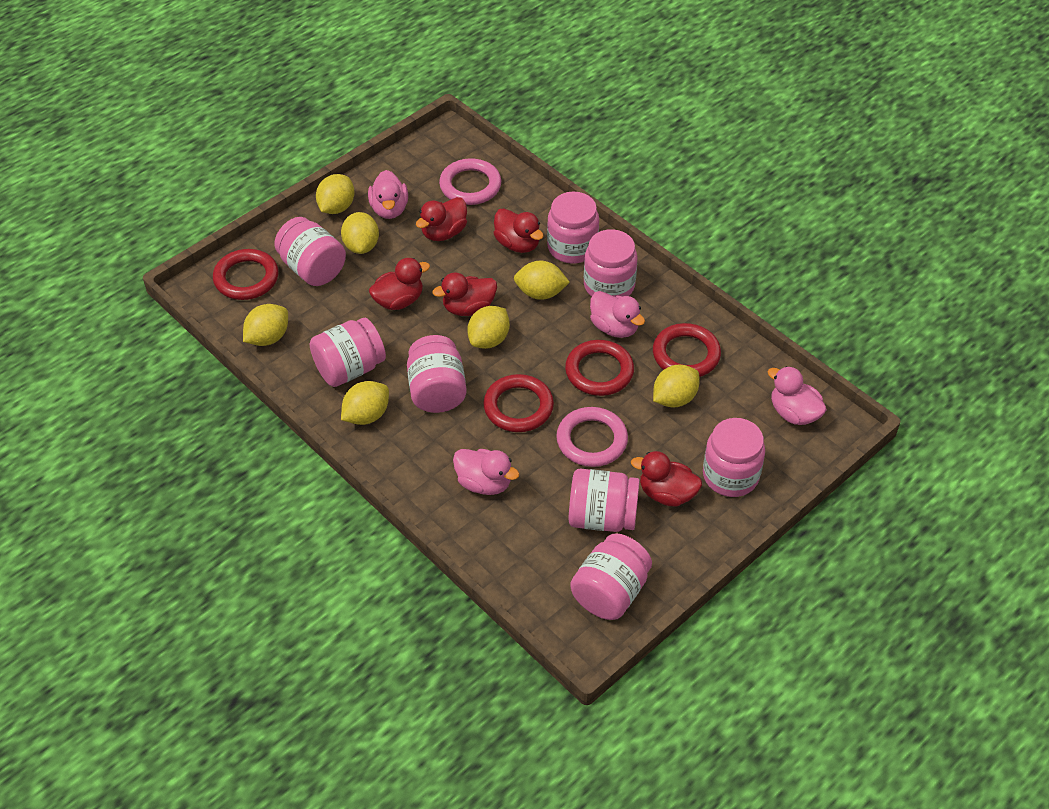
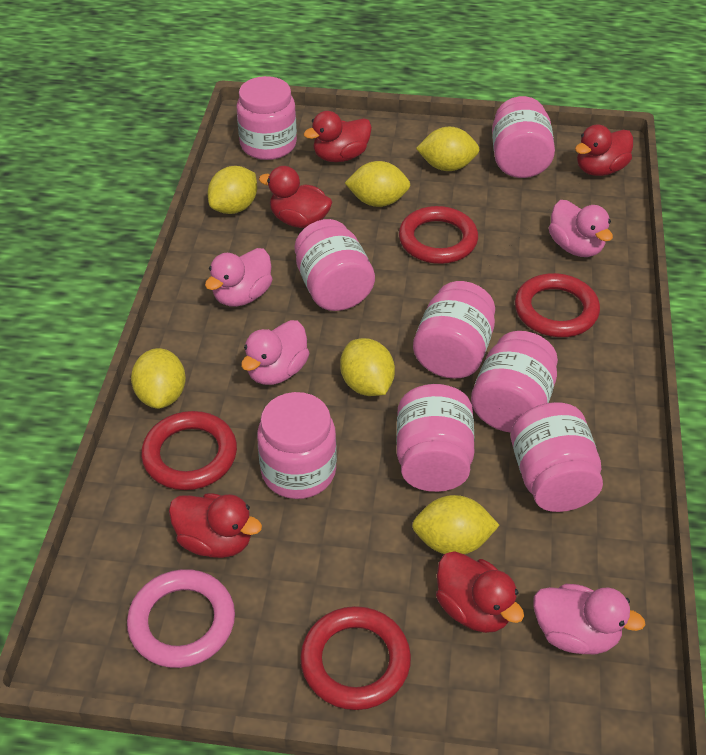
pink ring: [439,158,501,205] [556,407,628,467] = 2 -> [127,569,235,668] = 1
yellow lemon: [243,304,288,346] [316,174,355,214] [341,212,379,254] [341,381,389,425] [467,306,510,349] [514,261,570,300] [653,365,700,408] = 7 -> [131,348,186,409] [208,166,257,214] [340,338,395,396] [345,161,410,207] [412,495,500,554] [416,127,480,171] = 6

